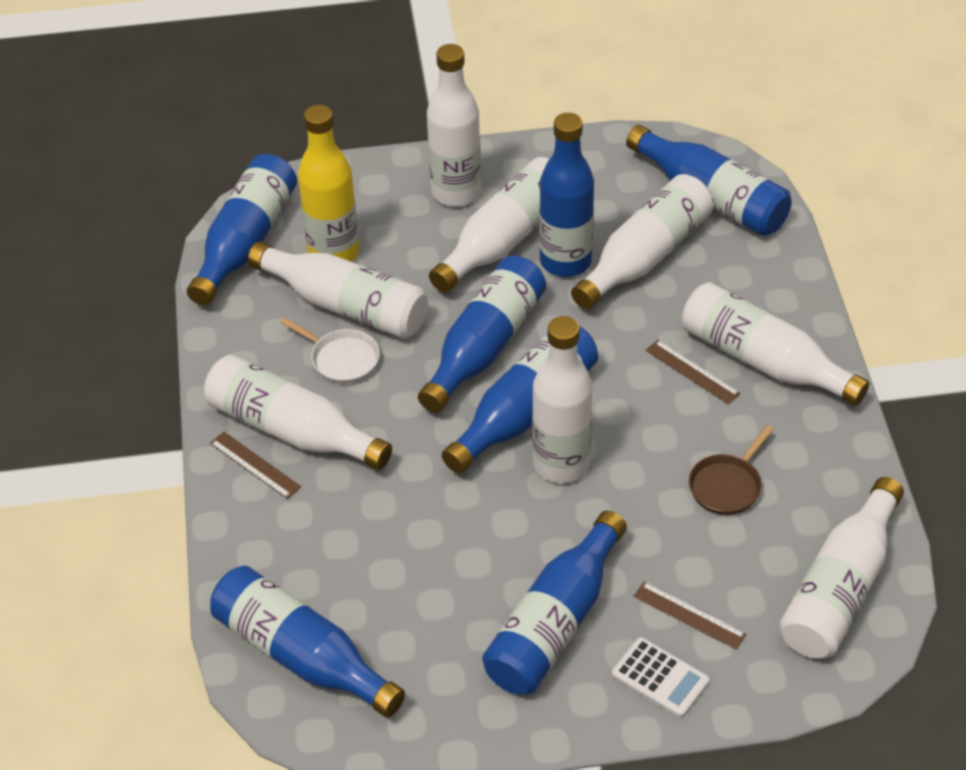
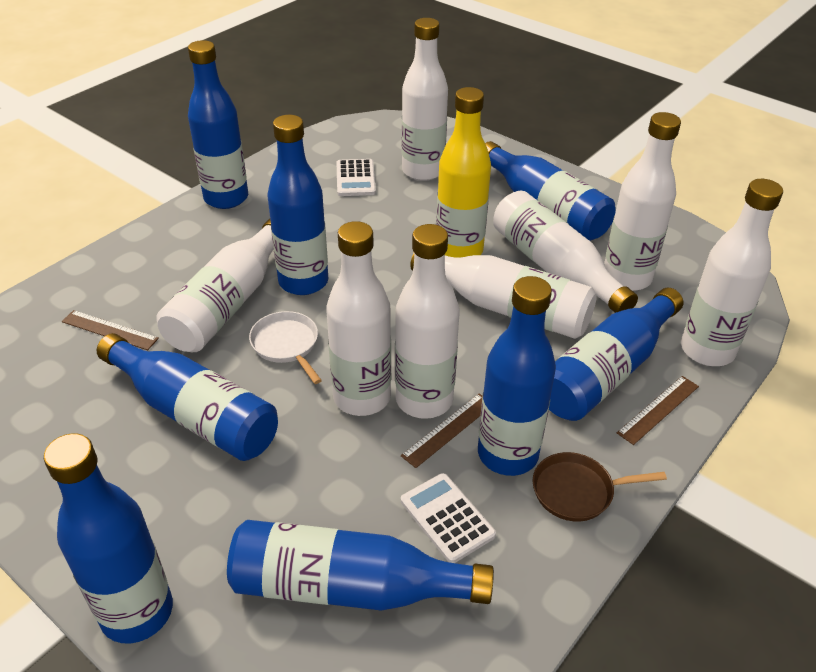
blue bottle: [187,154,297,306] [210,566,405,718] [418,256,546,413] [442,326,598,474] [482,511,627,695] [539,113,594,277] [626,125,792,236] = 7 -> [44,433,173,643] [97,333,278,461] [188,40,248,209] [227,520,494,610] [268,115,329,295] [478,276,556,476] [485,141,616,241] [549,288,683,421] = 8
white calculator: [612,637,710,717] = 1 -> [336,159,376,196] [401,473,496,563] = 2

